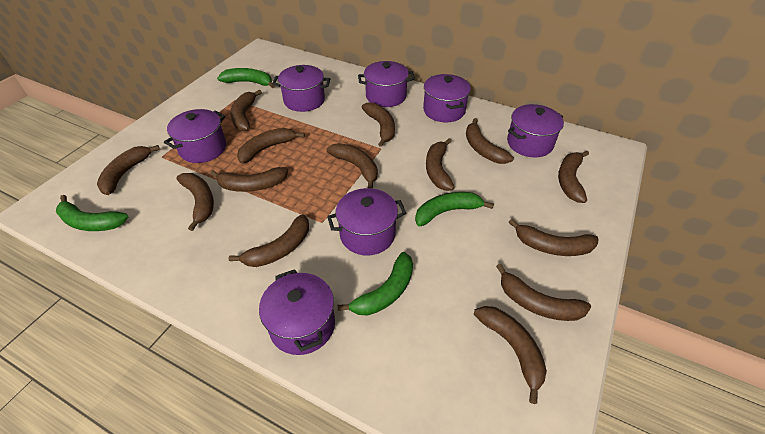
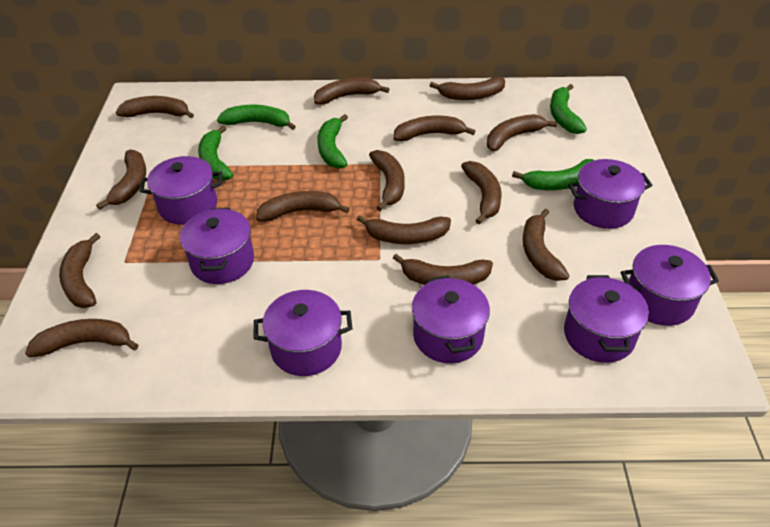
green banana: [56,195,128,231] [217,68,275,88] [338,252,413,316] [415,192,494,226] = 4 -> [198,125,233,180] [217,105,296,130] [317,114,348,169] [512,159,594,190] [550,84,587,134] = 5

